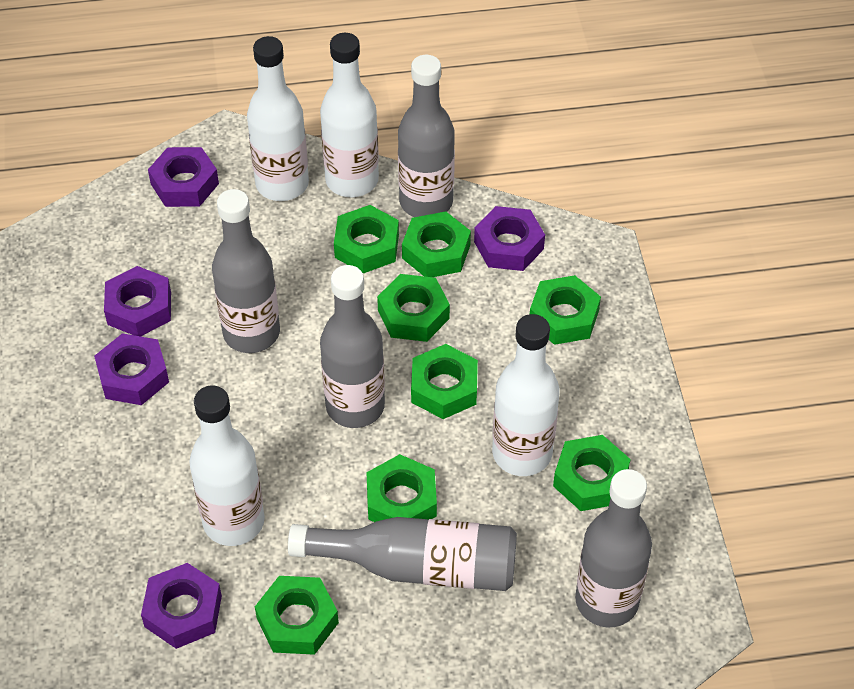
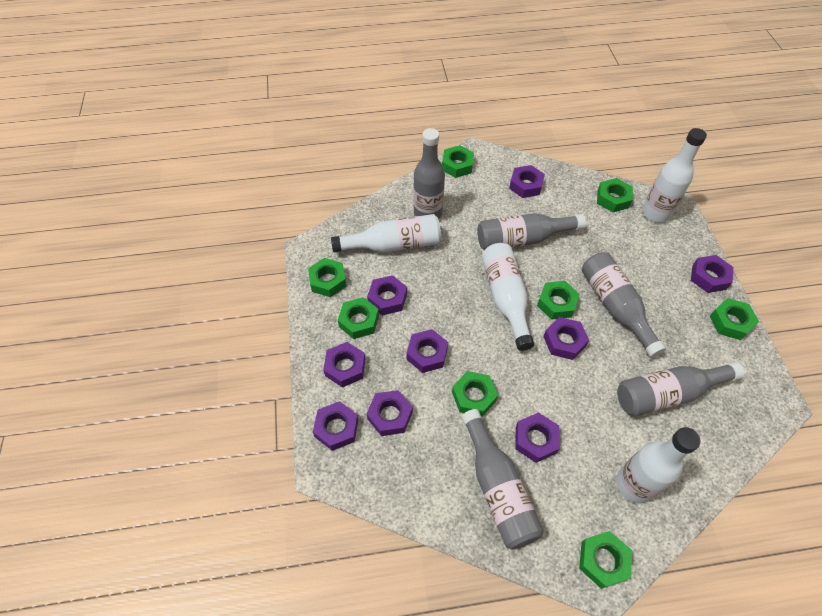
purple nut: [94,333,169,405] [104,266,171,336] [141,563,222,649] [148,147,219,207] [474,206,545,271] = 5 -> [313,401,359,451] [323,342,365,388] [366,390,413,436] [367,275,407,315] [407,329,448,373] [509,165,545,198] [515,412,560,463] [543,317,589,360] [691,255,733,293] = 9

